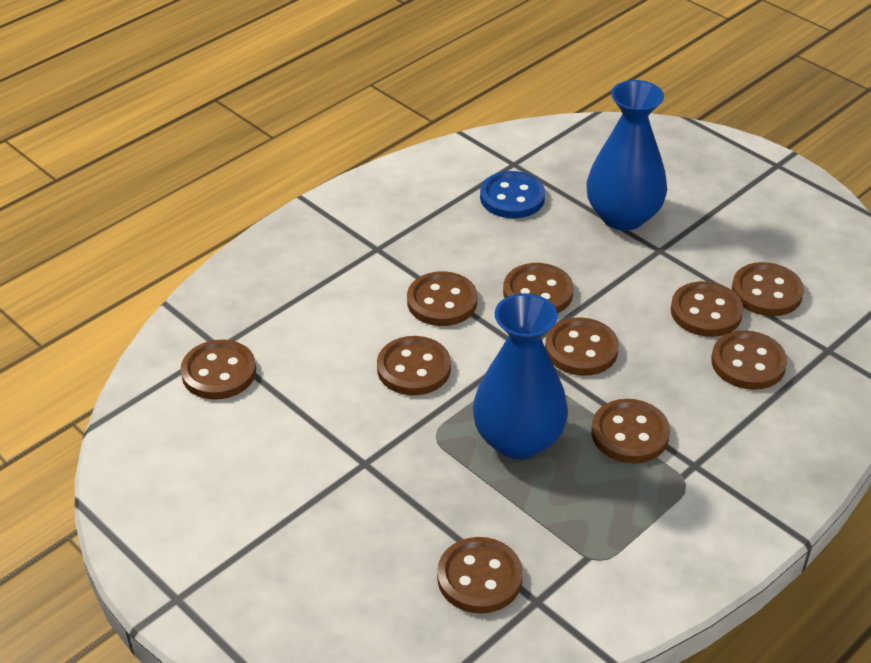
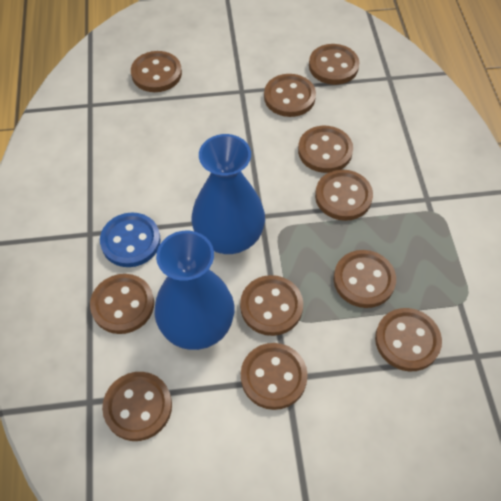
brown button: [181,340,256,400] [377,336,451,395] [407,271,478,326] [437,537,523,614] [503,263,574,313] [545,317,619,376] [591,399,670,463] [671,281,744,337] [711,330,787,390] [732,262,804,316] = 10 -> [90,274,154,334] [102,372,172,441] [131,51,182,92] [240,275,303,336] [241,343,308,410] [264,74,316,117] [298,126,353,173] [309,44,359,85] [315,169,373,221] [334,250,396,308] [375,308,442,371] = 11

